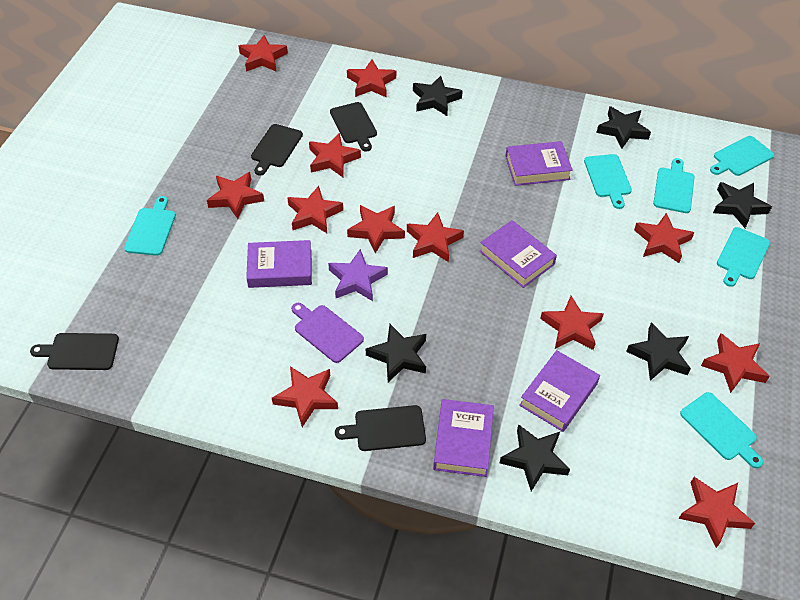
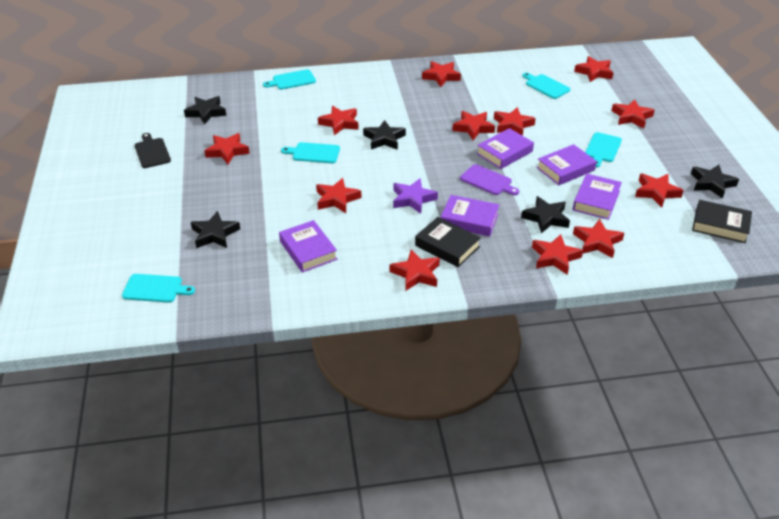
black book: none = 0 -> [415,217,481,267] [692,200,752,243] = 2
black cutting board: [30,333,119,370] [251,124,303,176] [330,102,377,152] [335,405,426,451] = 4 -> [135,133,171,168] = 1
black star: [366,324,426,382] [413,76,463,116] [500,424,570,491] [596,106,651,149] [626,322,691,381] [713,182,772,228] = 6 -> [184,96,226,125] [191,211,240,248] [363,120,406,150] [521,196,570,234] [691,165,739,199] = 5
turquoise cutting board: [124,196,176,256] [584,154,632,209] [653,158,695,213] [680,392,763,468] [710,136,774,176] [717,227,770,287] = 6 -> [122,274,195,303] [263,69,316,90] [281,142,340,163] [523,73,570,99] [585,132,622,167] = 5

